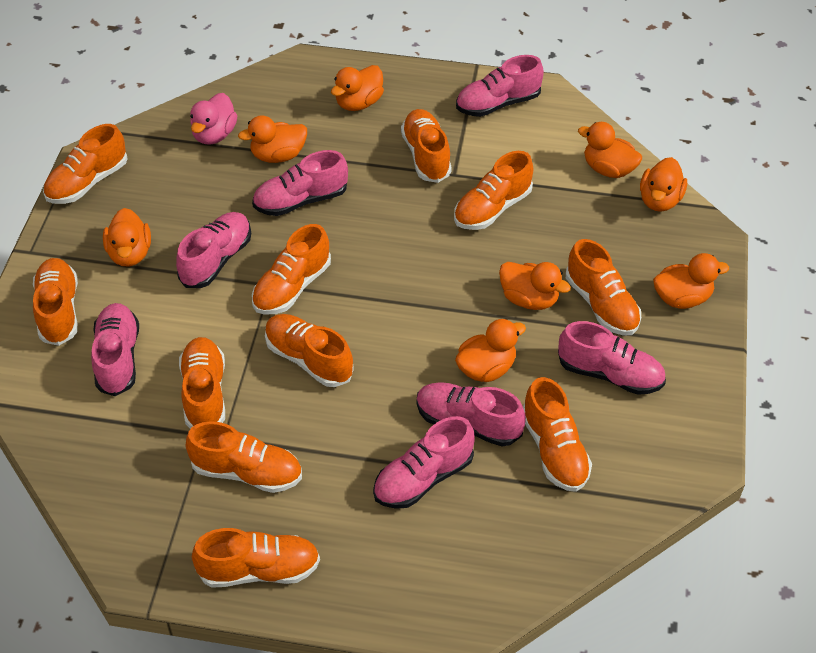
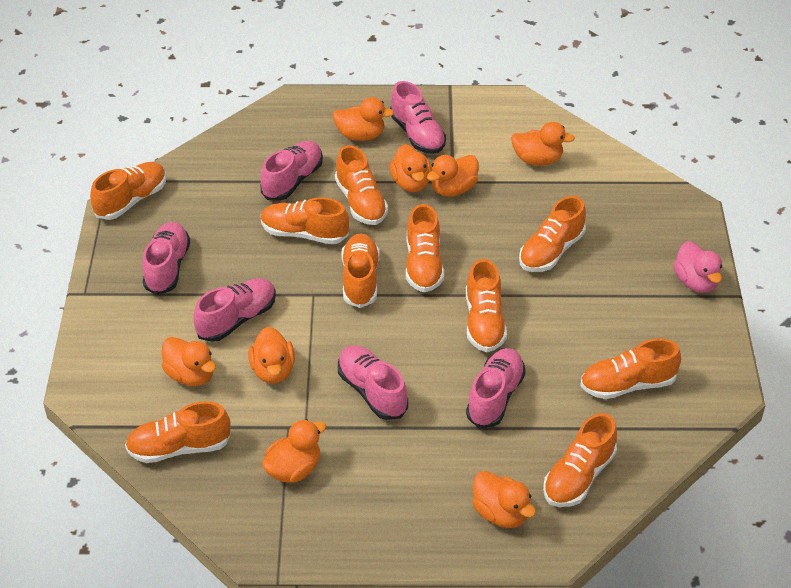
orange shoe: [33,258,78,346] [43,124,128,204] [179,337,225,429] [186,421,302,493] [192,528,320,588] [252,224,331,315] [265,314,354,387] [401,109,452,183] [454,151,533,230] [523,377,592,492] [566,239,641,336] = 11 -> [90,162,166,220] [125,401,231,463] [261,197,349,244] [335,145,388,225] [341,233,380,308] [406,204,444,292] [466,259,507,352] [519,196,586,272] [543,413,617,507] [580,338,681,399] = 10
pink shoe: [91,303,139,396] [176,212,251,288] [252,150,348,216] [373,416,475,509] [416,382,526,446] [456,55,544,117] [558,321,666,395] = 7 -> [142,222,191,295] [193,278,276,342] [260,141,323,201] [338,345,408,420] [390,81,446,154] [466,348,526,428] = 6

